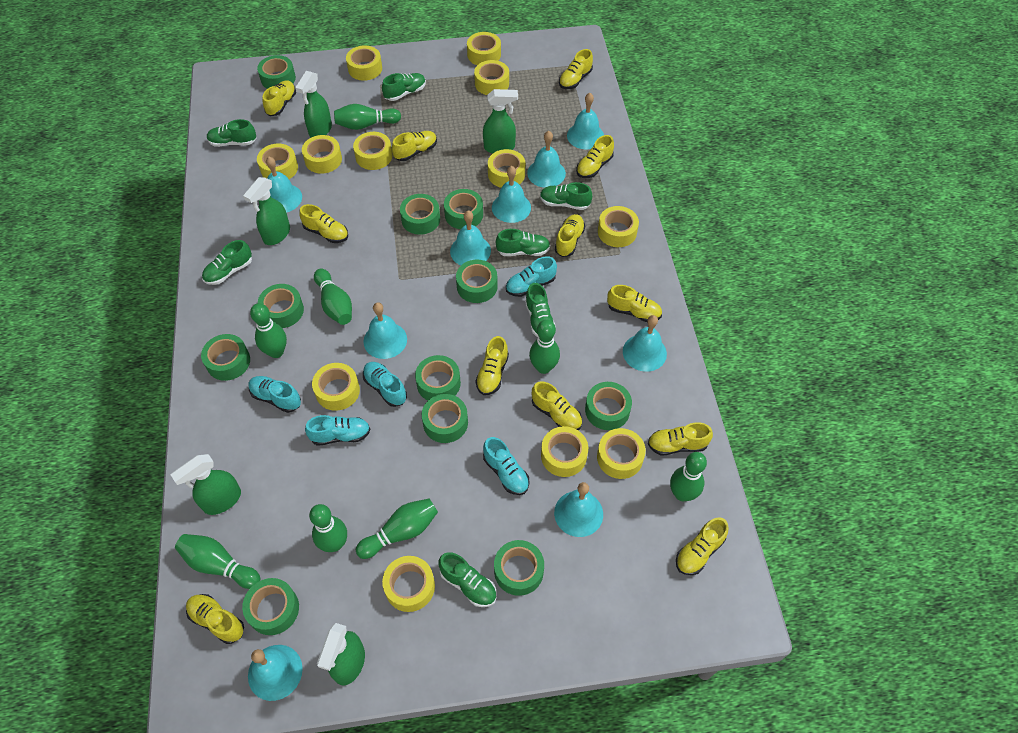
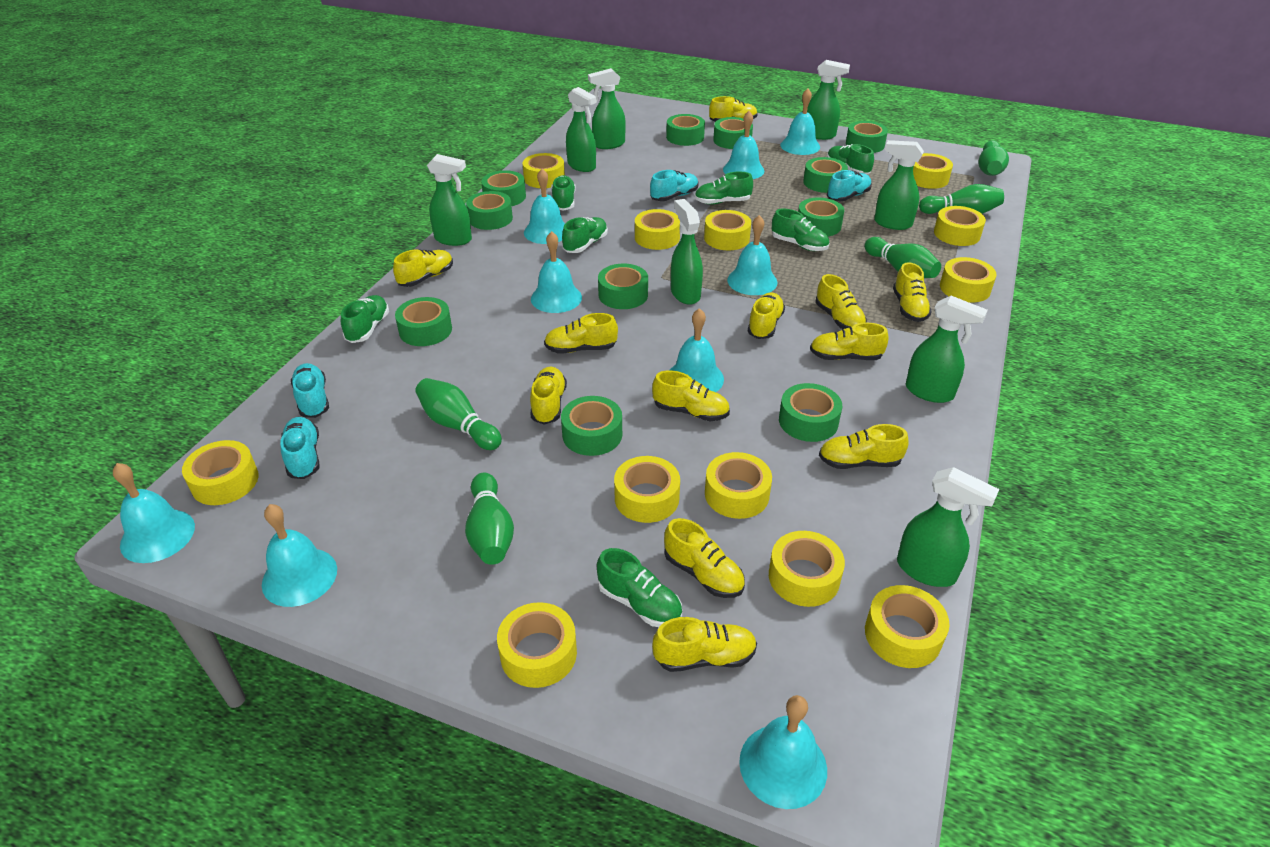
green bowling pin: [175,534,260,589] [250,303,287,358] [309,504,347,552] [314,269,352,325] [334,104,401,130] [356,498,438,559] [529,319,560,374] [670,452,707,501] = 8 -> [415,378,502,450] [465,472,514,565] [864,237,941,278] [919,184,1004,214] [978,140,1009,176] = 5
green spray bottle: [170,454,241,515] [243,177,290,245] [295,71,332,138] [317,623,365,686] [483,89,518,153] = 5 -> [427,154,472,246] [566,87,597,172] [588,68,626,149] [671,199,703,305] [807,60,850,140] [874,140,924,230] [897,467,999,587] [906,296,988,403] = 8
turquoise shoe: [249,376,301,413] [305,415,371,446] [363,362,407,407] [483,437,529,495] [506,256,557,297] = 5 -> [280,417,319,479] [291,363,329,418] [650,170,699,201] [827,170,872,202] = 4

